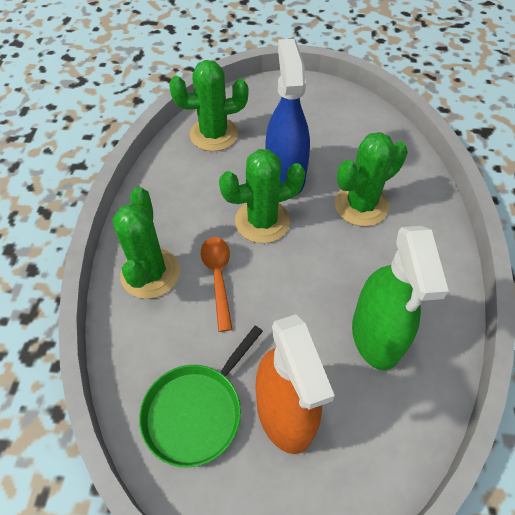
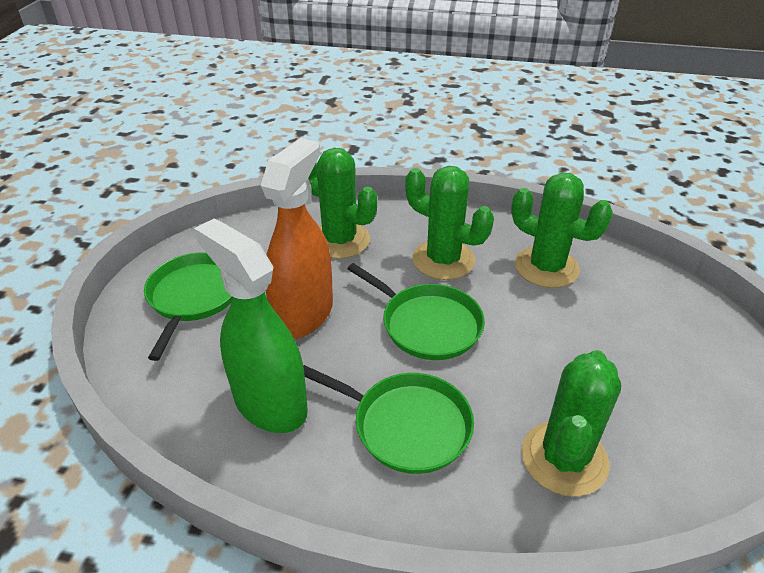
blue spray bottle: [265,39,310,195] = 1 -> none = 0
green pan: [139,326,263,468] = 1 -> [144,252,233,361] [303,365,474,474] [347,263,485,360] = 3
orange spoon: [201,237,233,332] = 1 -> none = 0

